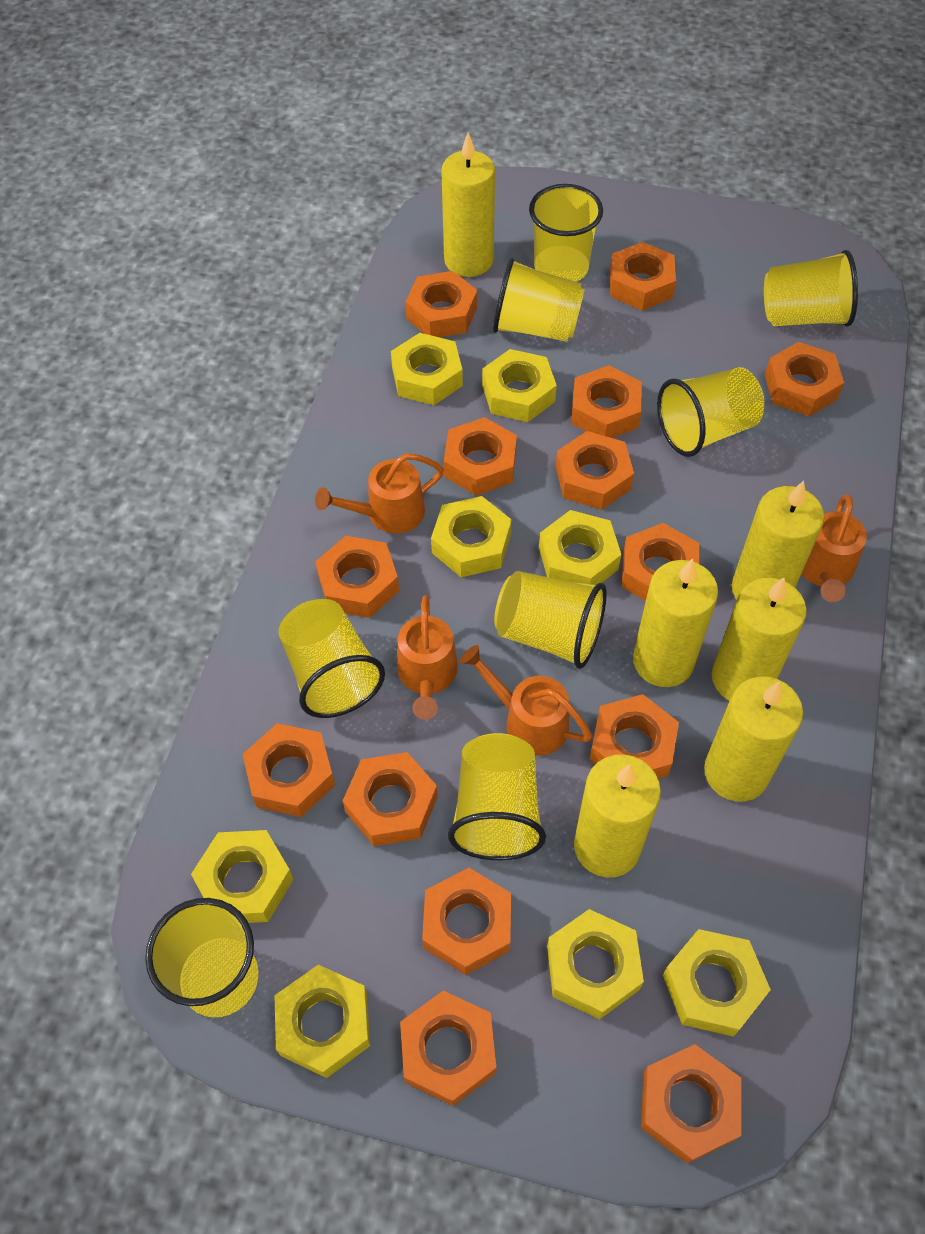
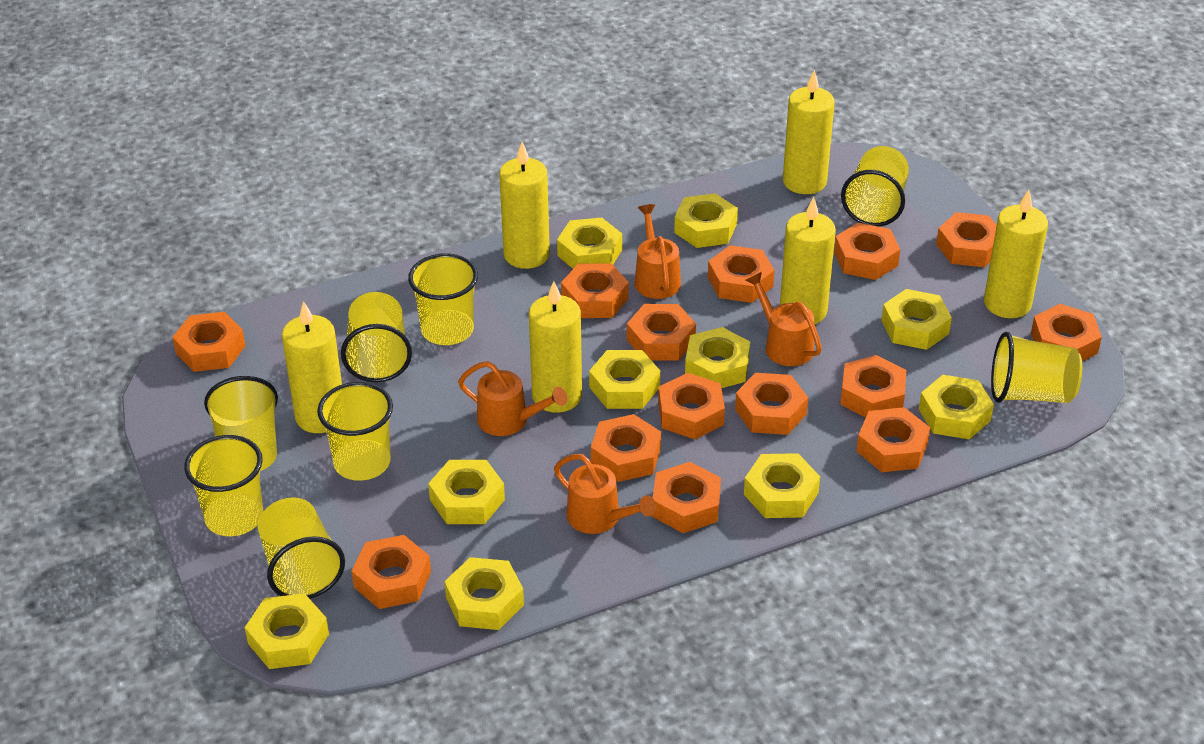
yellow nut: [191,830,294,923] [274,965,370,1078] [391,333,463,405] [431,496,512,577] [482,349,557,422] [539,510,621,585] [547,909,644,1019] [663,929,771,1036] = 8 -> [245,593,329,669] [428,460,505,524] [444,557,524,630] [557,218,622,269] [589,350,660,409] [674,193,738,248] [685,327,750,388] [744,453,820,518] [881,289,952,350] [919,375,994,439] = 10

